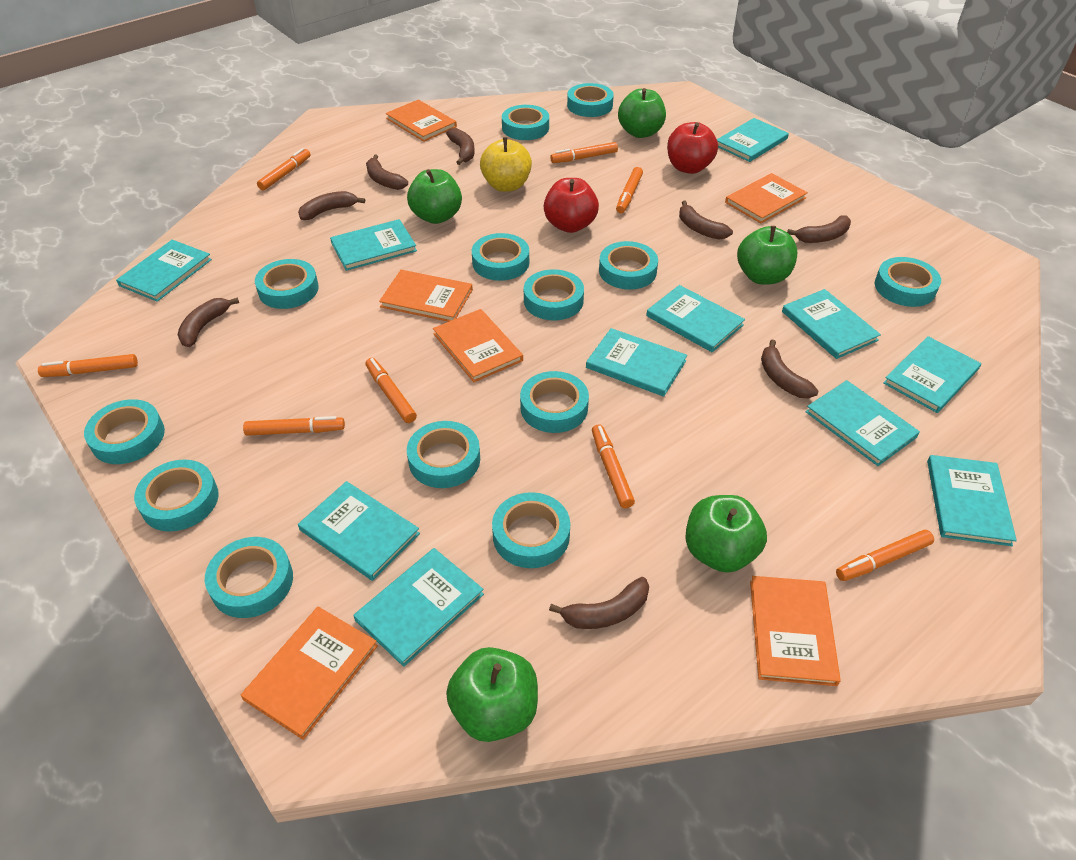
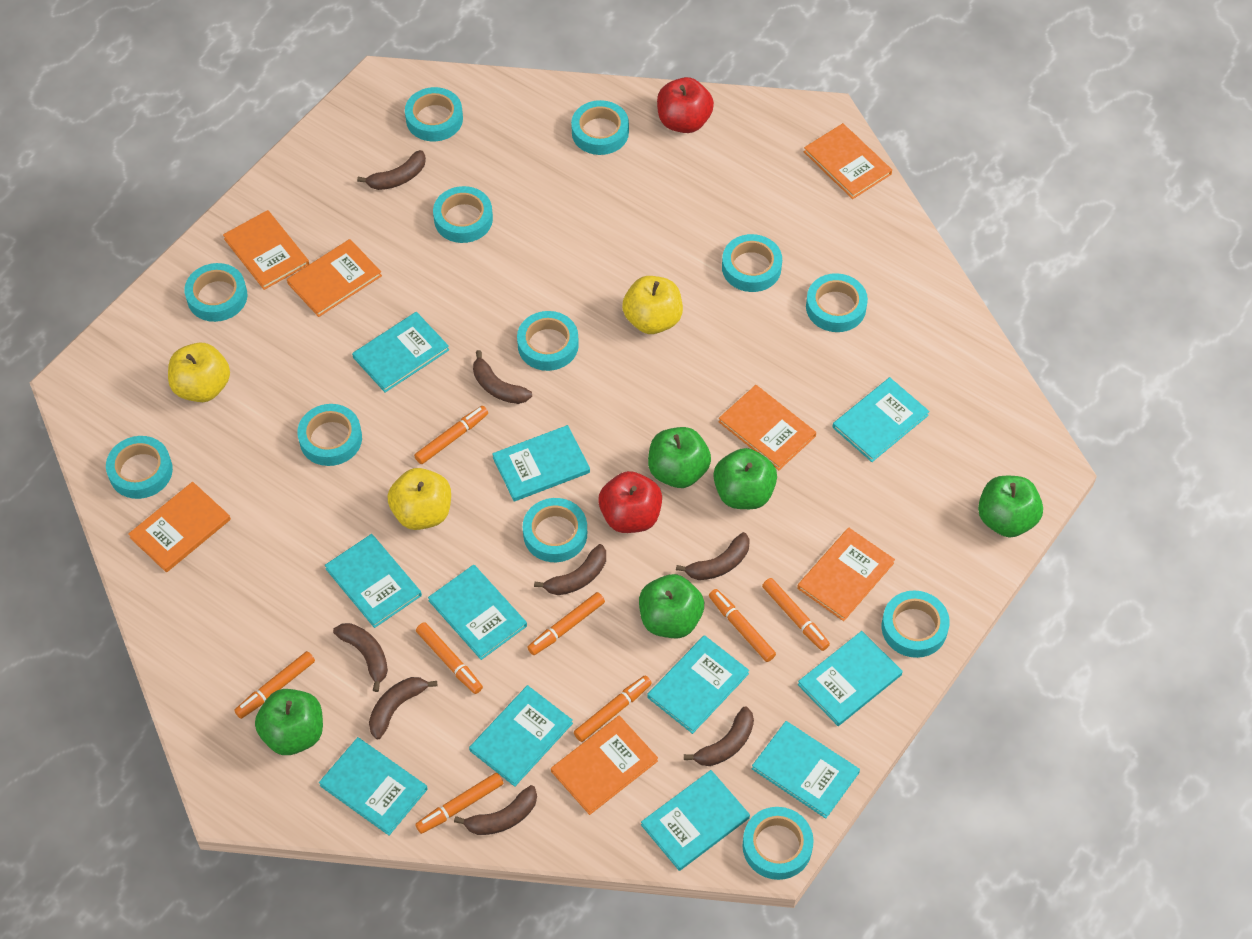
orange book: [241,607,378,740] [379,270,473,322] [386,100,457,142] [433,309,523,382] [725,173,808,223] [750,576,841,686] = 6 -> [128,482,231,572] [223,210,309,290] [287,239,382,317] [551,716,658,815] [719,385,816,470] [797,528,895,621] [804,123,892,199] = 7
turquoise tape: [84,399,165,464] [134,460,219,532] [205,537,293,618] [255,259,319,309] [407,421,480,488] [472,233,529,281] [492,492,570,568] [502,105,549,140] [520,371,589,433] [524,269,584,320] [567,83,614,117] [599,241,658,290] [875,257,941,307] = 13 -> [106,436,173,499] [184,263,247,322] [297,404,362,466] [405,87,463,141] [433,186,493,243] [517,311,579,371] [523,498,587,562] [571,100,629,155] [722,234,782,292] [742,807,813,880] [806,273,868,332] [882,590,950,658] = 12
yellow apple: [480,137,532,192] = 1 -> [168,343,230,402] [387,468,451,530] [622,276,683,334] = 3

